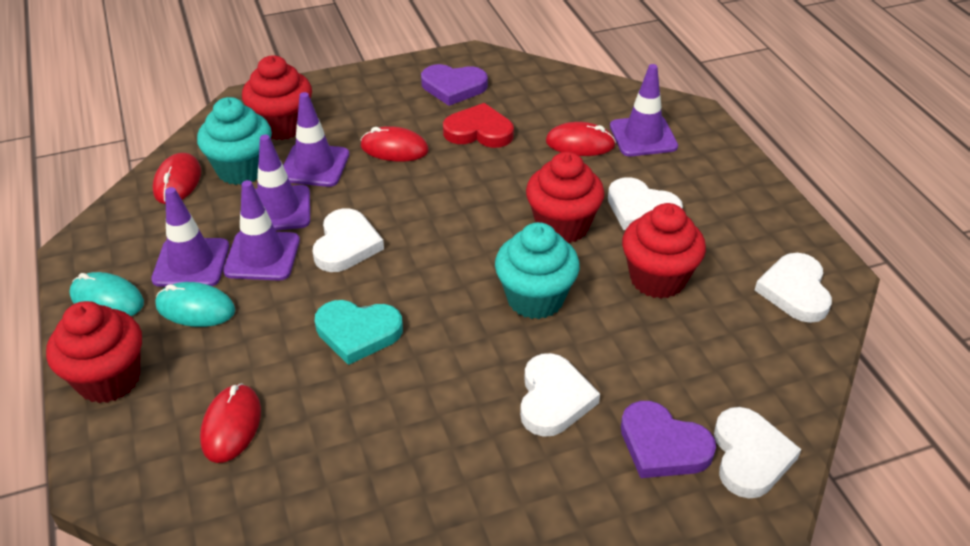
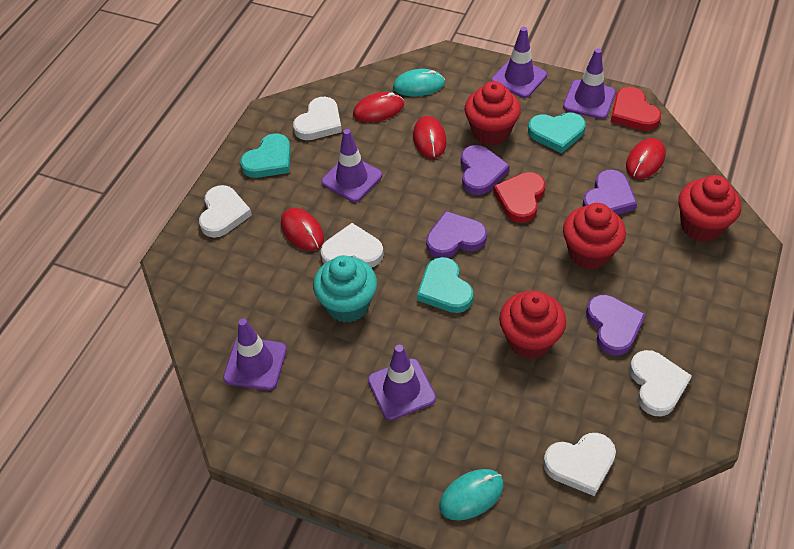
purple heart: [421,64,488,106] [621,401,716,478] = 2 -> [426,211,487,258] [461,145,510,195] [582,170,637,215] [586,295,646,356] = 4
red heart: [443,103,514,148] = 1 -> [493,172,545,223] [611,87,661,131] = 2
turquoise cupcake: [197,97,272,185] [495,222,580,319] = 2 -> [313,255,377,323] = 1
turquoise heart: [315,300,403,365] = 1 -> [240,133,291,178] [417,257,473,313] [528,112,586,154] = 3

